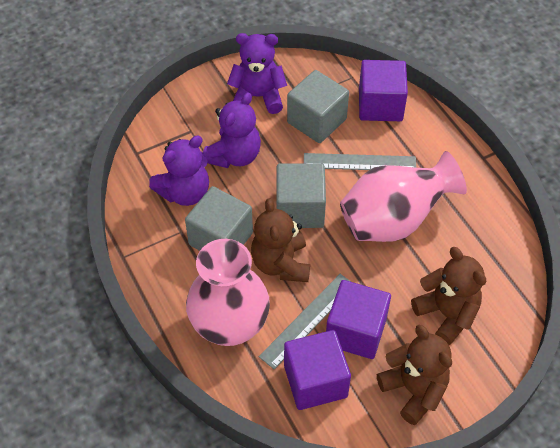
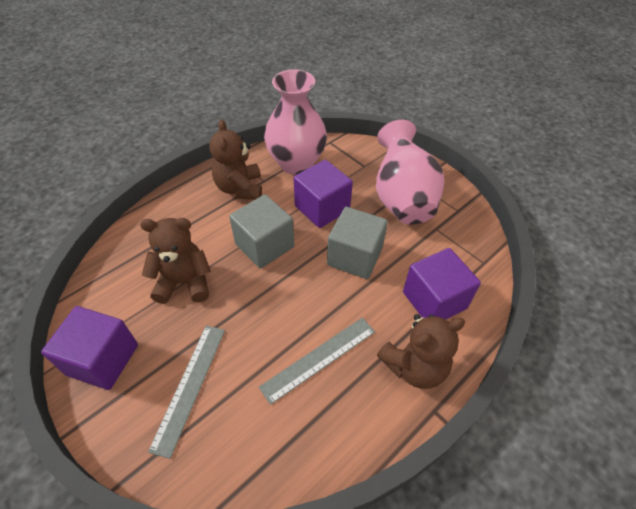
grey cube: [185,186,253,251] [277,163,326,228] [287,70,349,143] = 3 -> [229,195,294,269] [327,207,388,279] = 2
purple teddy bear: [149,136,209,206] [203,92,261,168] [227,33,287,114] = 3 -> none = 0

